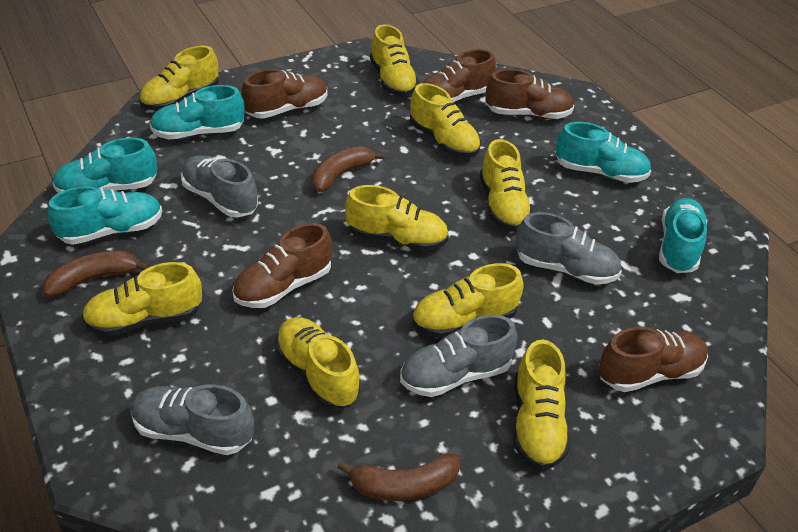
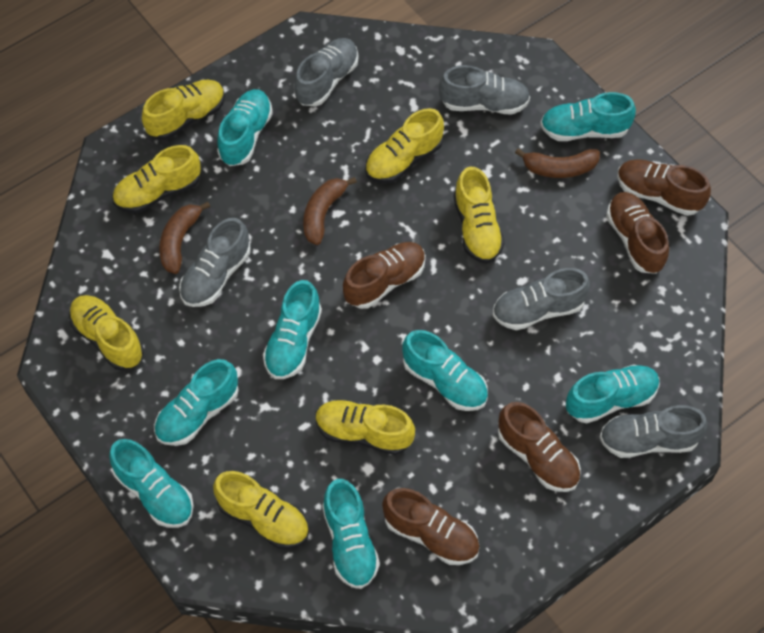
grey shoe: [131,384,254,455] [181,155,258,218] [400,315,517,397] [516,212,622,285] = 4 -> [179,218,251,307] [294,38,358,106] [439,65,530,114] [493,268,590,330] [599,405,707,458] = 5
turquoise shoe: [48,186,162,245] [52,138,157,193] [150,85,245,140] [556,122,651,183] [659,198,707,273] = 5 -> [109,439,194,528] [154,359,239,446] [217,89,273,166] [263,280,322,379] [322,479,380,589] [402,330,488,411] [540,92,636,141] [566,364,660,424] = 8
yellow shoe: [82,262,202,336] [139,46,219,111] [275,317,360,409] [345,185,449,251] [370,24,419,97] [410,83,481,158] [412,263,524,338] [480,139,533,231] [514,340,570,470] = 9 -> [69,295,143,371] [112,145,201,213] [142,80,225,140] [213,471,309,549] [316,400,415,455] [365,108,444,183] [454,167,505,264] = 7

